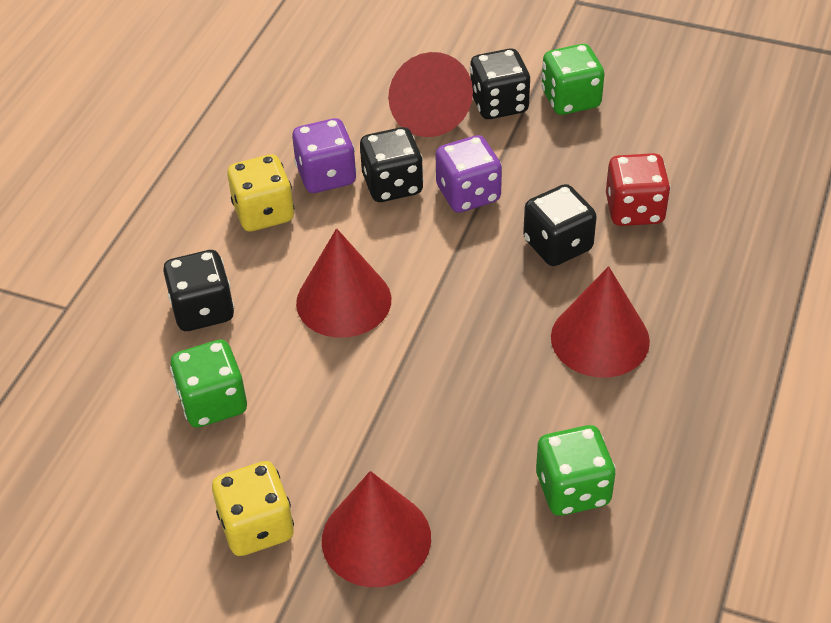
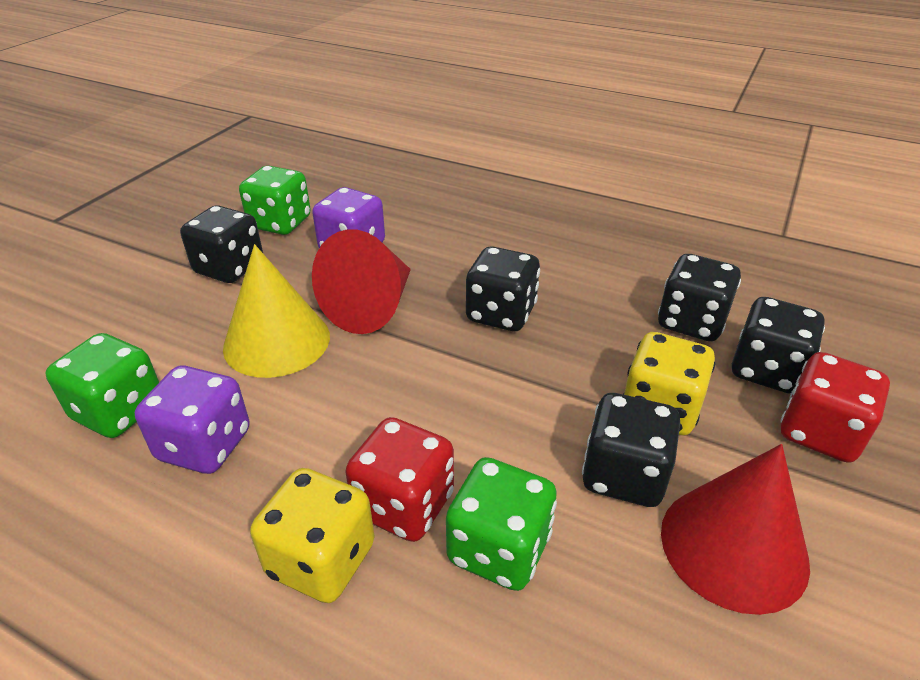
black dice: [163,250,234,331] [360,127,424,202] [470,48,530,119] [523,184,597,266] = 4 -> [180,205,263,283] [466,246,540,331] [582,393,680,507] [658,254,741,341] [732,297,825,394] = 5
red cone: [296,228,391,338] [322,471,431,587] [388,52,473,137] [551,266,650,378] = 4 -> [312,229,411,334] [661,444,810,615] = 2
red dice: [606,153,671,226] = 1 -> [345,417,454,542] [781,352,890,463] = 2
yellow cone: none = 0 -> [223,244,330,378] = 1

